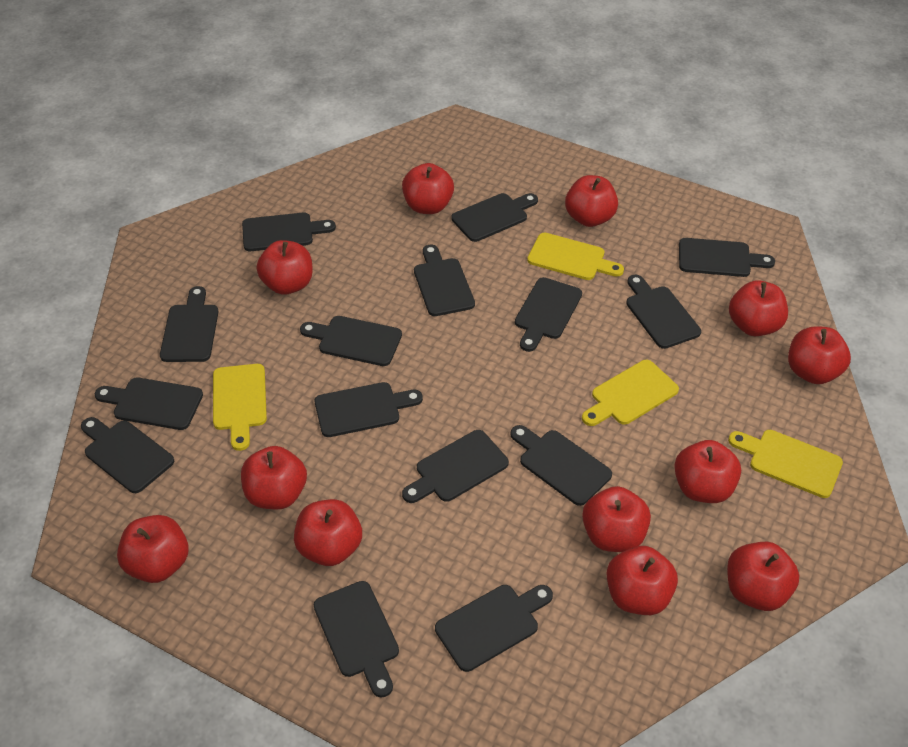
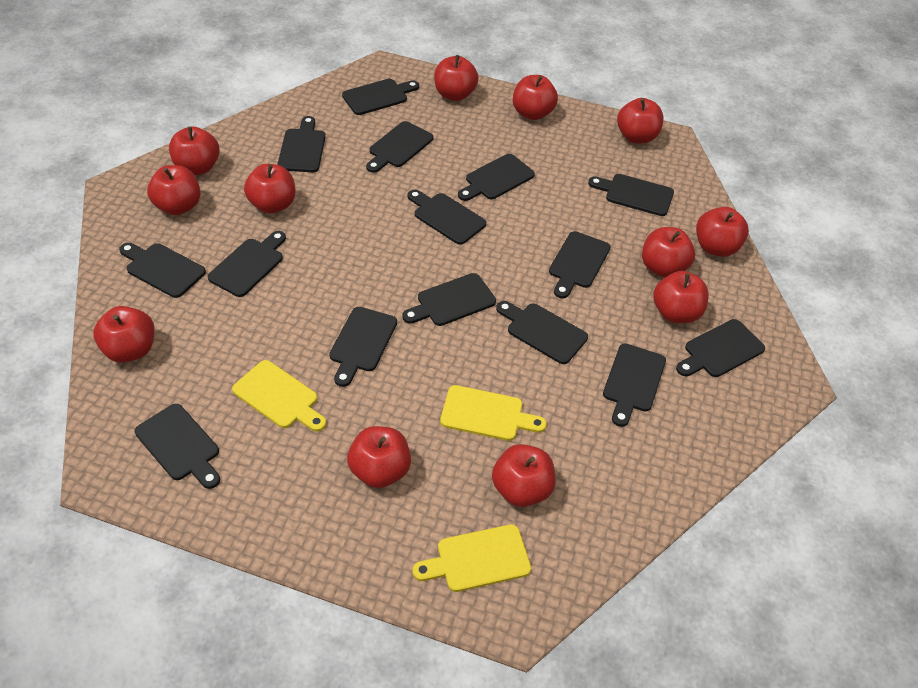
yellow cutting board: [213,364,267,451] [527,233,624,280] [582,360,679,426] [728,430,843,498] = 4 -> [232,360,326,432] [413,524,531,592] [440,385,547,441] = 3

